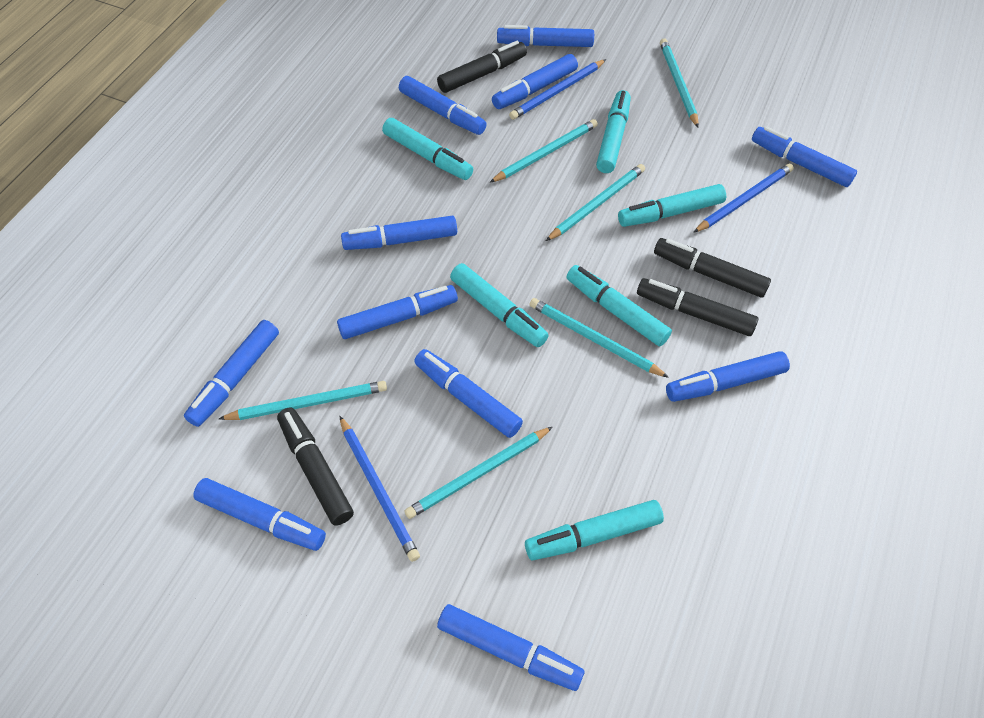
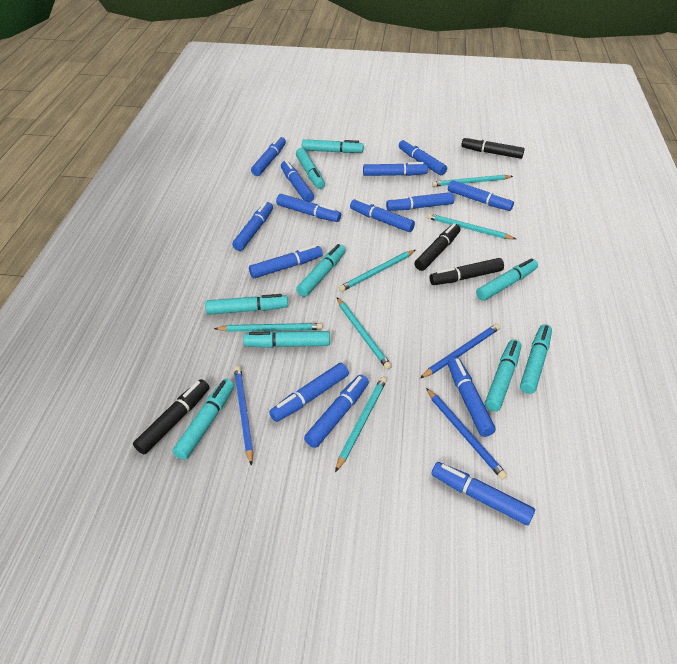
blue marker: [184,320,279,427] [193,478,326,551] [337,285,458,339] [341,216,457,250] [399,76,487,135] [414,349,523,438] [437,604,584,691] [492,54,578,109] [497,25,594,47] [666,351,790,402] [752,126,857,187] = 11 -> [232,201,273,251] [249,245,323,278] [251,136,286,176] [269,363,349,422] [276,194,341,222] [281,160,314,202] [304,375,369,448] [350,198,415,232] [363,162,428,176] [386,192,454,211] [399,139,447,175] [432,462,535,525] [448,180,514,211] [448,357,496,437] = 14
turquoise marker: [382,118,473,180] [450,263,549,347] [525,500,664,560] [566,265,672,346] [596,90,631,173] [618,184,726,227] = 6 -> [172,379,234,460] [205,294,288,315] [243,331,330,348] [296,148,325,189] [296,244,346,297] [302,139,364,153] [476,258,538,301] [485,339,521,412] [520,324,552,394] = 9

